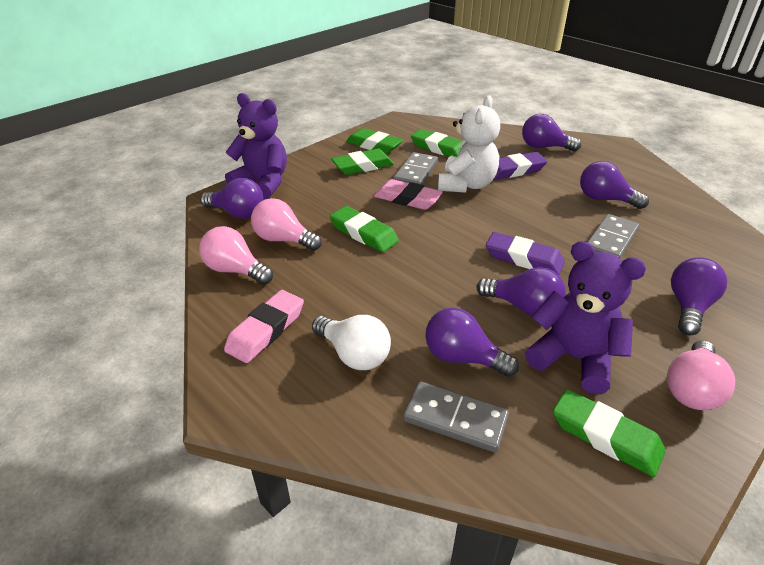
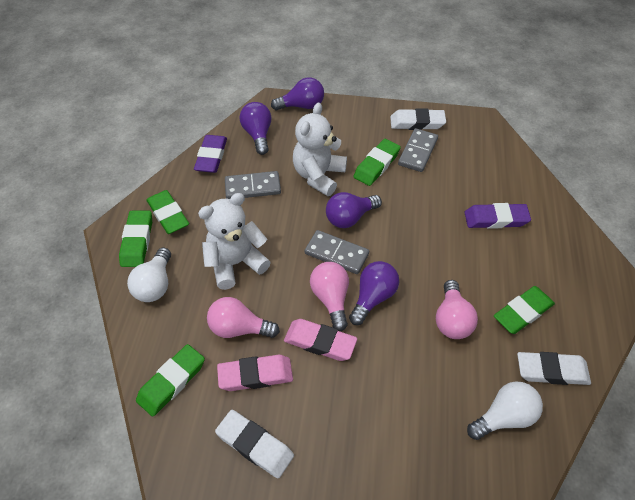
purple light bulb: [200,178,263,219] [425,308,519,377] [476,267,566,316] [522,114,581,152] [580,161,649,209] [671,257,727,335] = 6 -> [240,102,271,155] [271,77,324,111] [326,192,382,228] [349,261,399,325] = 4
purple teddy bear: [225,93,287,199] [525,241,646,394] = 2 -> none = 0
white eraser: none = 0 -> [215,410,294,478] [390,108,446,130] [517,352,591,385] = 3
white light bulb: [312,315,391,370] = 1 -> [127,247,171,302] [467,382,543,440] = 2
white teddy bear: [438,95,500,193] = 1 -> [198,193,271,290] [293,102,347,196] = 2

